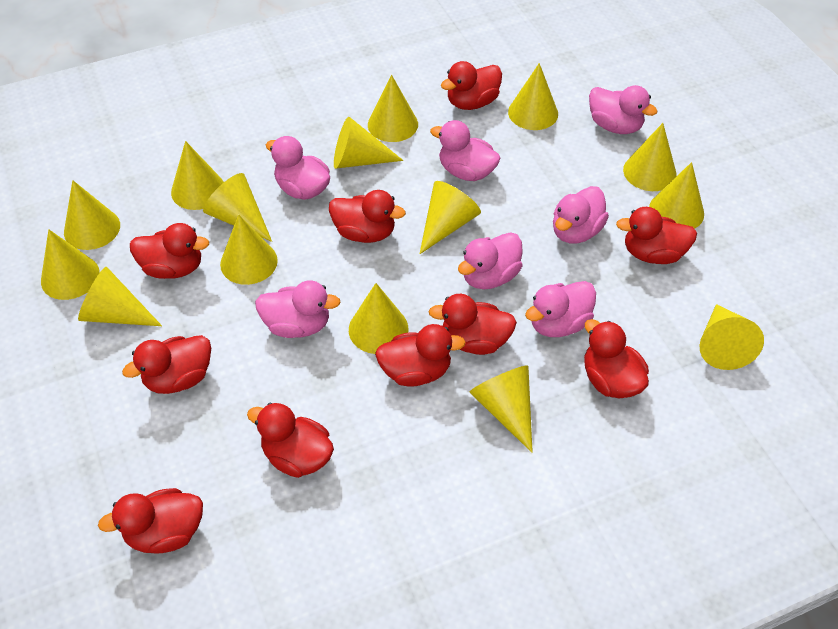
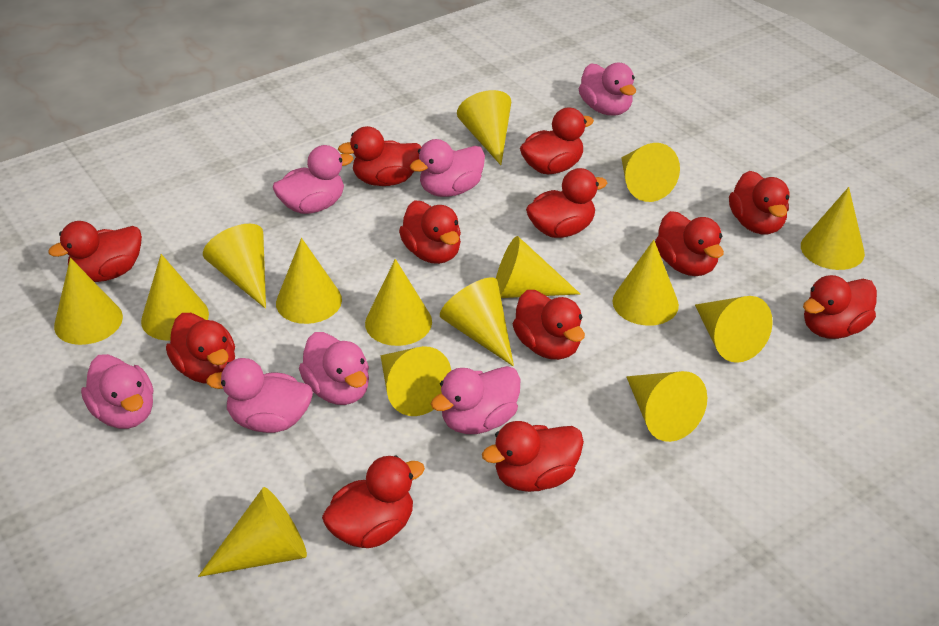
red duck: [98,488,203,554] [122,335,211,394] [130,223,209,279] [247,403,334,478] [329,190,406,243] [375,324,466,387] [428,294,517,355] [441,61,502,110] [584,319,649,398] [616,207,697,264] = 10 -> [48,221,142,282] [166,313,235,383] [322,456,425,548] [338,126,421,186] [399,200,461,264] [482,421,584,492] [513,290,585,360] [520,107,594,174] [526,168,607,238] [655,211,724,276] [729,171,789,235] [803,275,877,339] = 12

